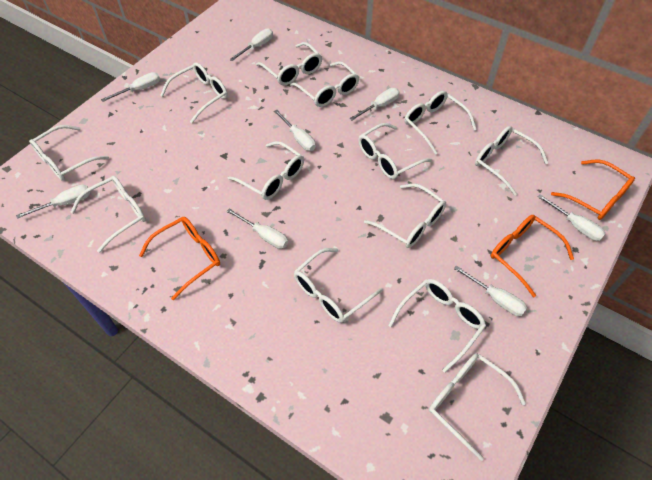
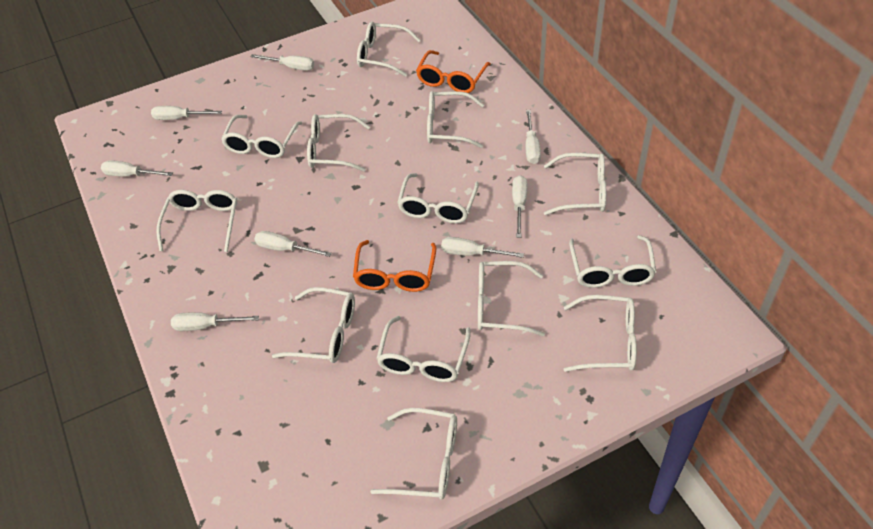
orange glasses: [139,217,220,300] [491,215,574,297] [551,159,635,220] = 3 -> [353,240,436,292] [416,50,491,93] = 2

